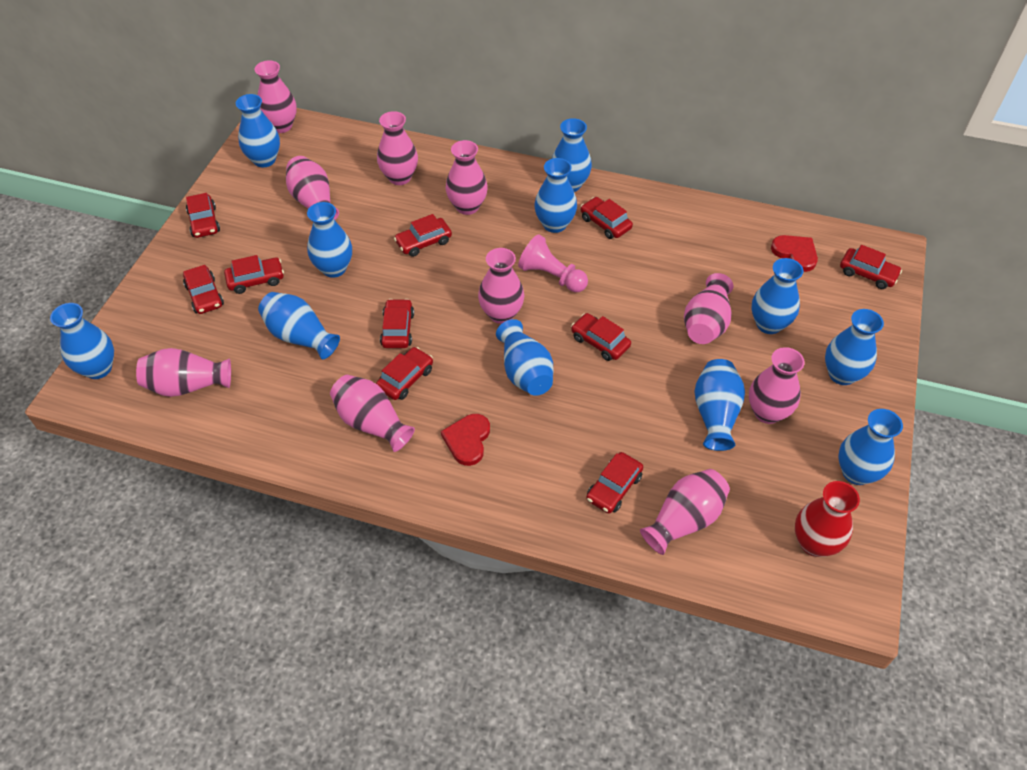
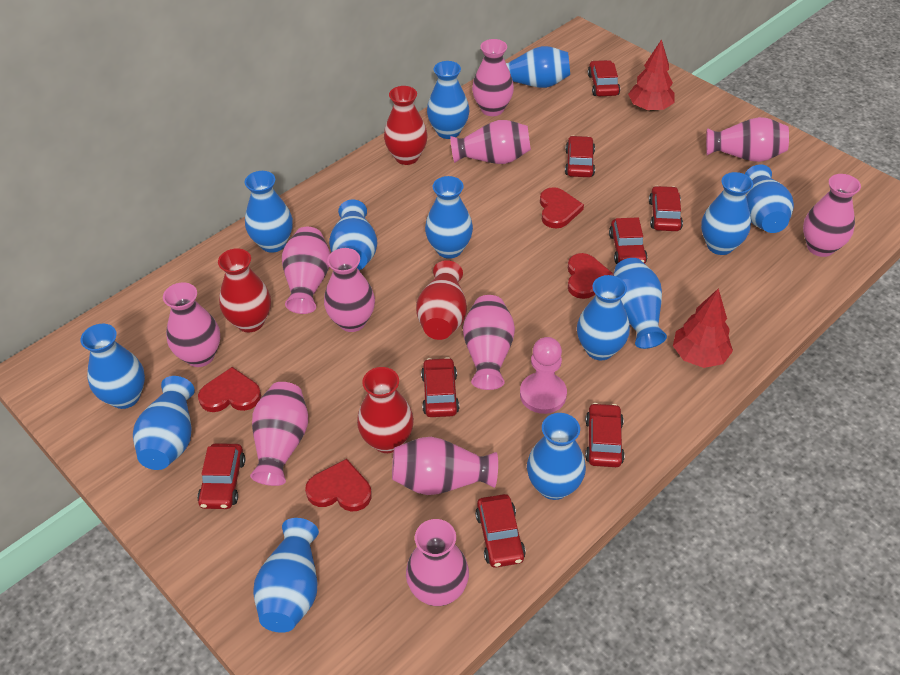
blue vase: [50,303,114,379] [236,94,280,167] [258,292,340,359] [307,202,352,278] [496,319,553,396] [534,158,577,233] [552,118,592,192] [694,359,745,451] [752,258,803,334] [825,309,884,385] [838,409,903,485] = 11 -> [80,324,145,409] [133,376,195,470] [245,171,293,253] [253,518,319,633] [329,199,377,270] [425,176,473,259] [427,61,469,139] [506,46,570,88] [527,413,586,500] [577,275,630,360] [613,258,667,349] [701,172,753,255] [745,164,794,233] = 13
pink vase: [136,348,231,397] [254,60,297,133] [286,156,339,220] [330,375,415,452] [377,111,418,185] [446,140,488,215] [478,248,524,324] [640,469,730,555] [684,273,733,344] [749,347,805,424] = 10 -> [163,282,220,367] [250,382,308,486] [282,227,330,314] [324,248,375,332] [392,437,498,495] [406,519,469,606] [450,120,531,164] [463,295,515,390] [472,39,514,116] [706,117,789,162] [803,174,861,257] = 11
red car: [183,265,224,314] [186,193,220,238] [224,255,284,294] [376,347,433,400] [380,299,414,348] [394,214,452,257] [571,313,631,361] [581,197,633,239] [586,452,643,514] [840,245,902,289] = 10 -> [197,443,245,509] [421,357,459,417] [475,494,526,568] [565,136,595,177] [585,403,625,467] [588,60,620,96] [609,217,648,264] [649,186,683,231] = 8
red heart: [441,414,490,466] [771,235,818,272] = 2 -> [198,367,261,412] [305,459,372,511] [540,187,584,229] [568,253,614,299] = 4
red tree: none = 0 -> [628,39,675,111] [673,288,733,368] = 2
red vase: [795,481,860,557] = 1 -> [218,248,271,332] [357,367,414,453] [384,86,428,165] [416,260,467,340] = 4

